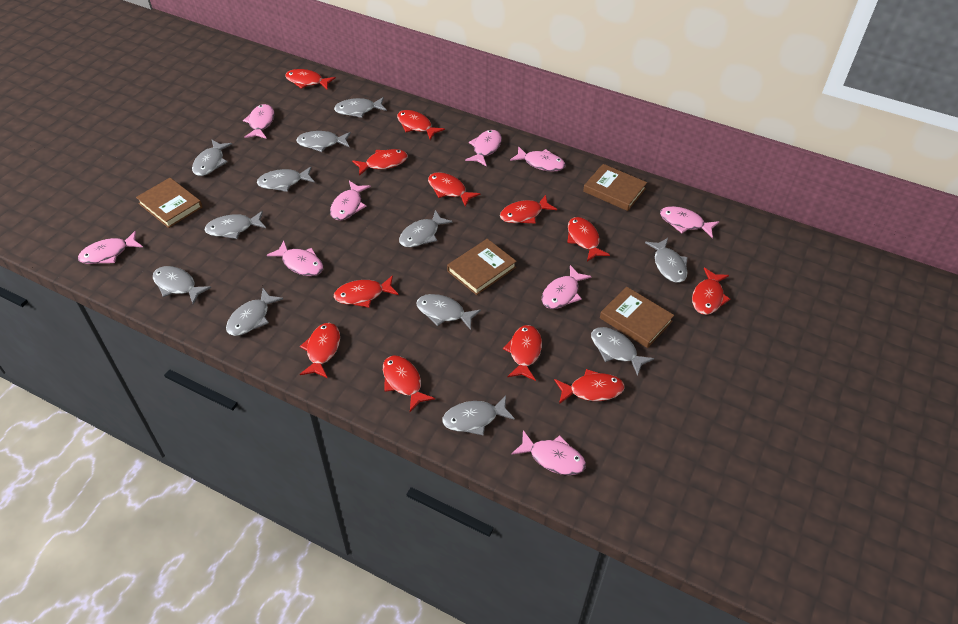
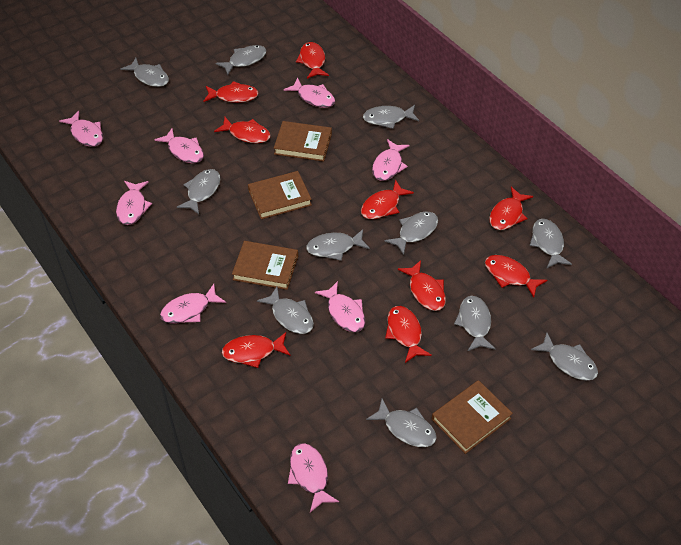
grey fish: [153,266,211,304] [192,140,232,176] [205,211,266,239] [226,288,283,336] [257,167,315,192] [296,131,351,152] [334,97,387,118] [399,210,453,247] [416,294,481,330] [442,395,515,436] [591,327,655,376] [645,238,687,283] = 12 -> [121,58,169,87] [177,169,220,214] [216,45,266,75] [257,287,314,334] [306,229,370,261] [363,105,419,129] [366,399,437,447] [385,211,438,255] [454,296,495,351] [529,219,572,268] [531,333,598,381] = 11
pink fish: [78,231,143,264] [243,104,275,139] [267,240,323,276] [330,181,371,220] [465,130,502,166] [510,146,565,172] [511,430,586,475] [542,265,592,309] [660,206,719,238] = 9 -> [59,111,103,147] [116,181,152,225] [154,128,204,163] [160,284,226,323] [284,77,335,108] [288,443,339,513] [315,281,365,332] [372,139,410,181] = 8
red fish: [285,69,336,89] [300,323,340,378] [334,275,399,308] [352,149,408,176] [383,355,435,412] [397,110,445,140] [428,172,480,207] [500,195,557,224] [503,325,542,381] [554,369,625,404] [567,217,610,262] [692,267,730,315] = 12 -> [204,81,259,103] [214,117,271,143] [222,332,291,368] [296,42,329,79] [361,180,414,219] [385,306,432,363] [398,260,446,311] [485,255,547,297] [489,187,533,230] = 9

